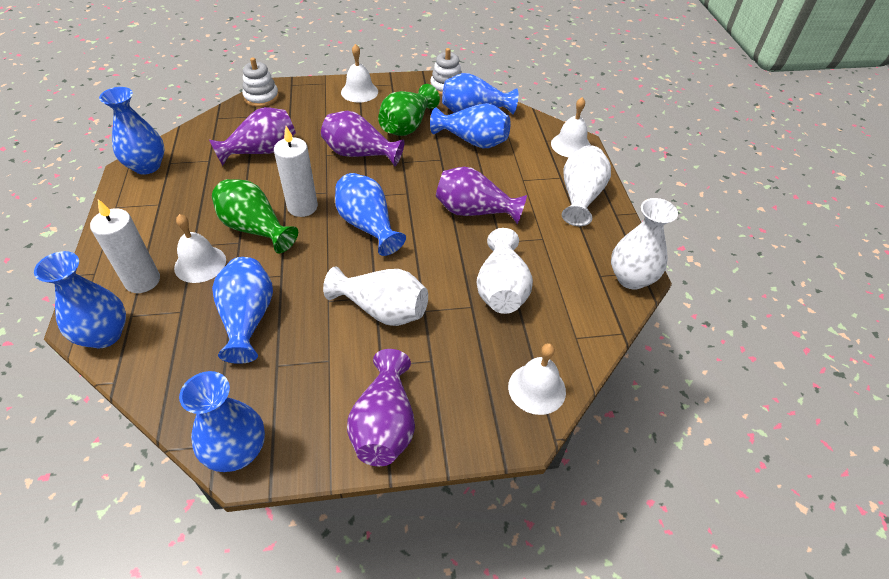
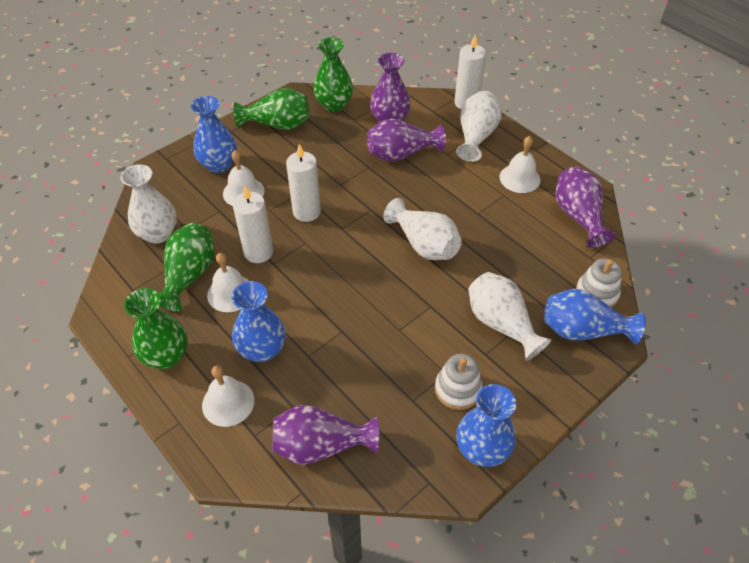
blue vase: [34,251,126,348] [99,87,165,175] [179,371,265,472] [212,257,273,364] [335,173,406,256] [430,103,511,148] [442,73,518,114] = 7 -> [191,96,237,173] [232,281,286,362] [457,384,516,467] [544,289,646,344] = 4
green vase: [212,179,298,253] [378,84,440,136] = 2 -> [124,288,188,369] [159,223,215,311] [233,88,310,130] [313,37,353,112] = 4
white candle: [90,199,160,293] [274,126,318,217] = 2 -> [233,186,273,263] [286,144,321,222] [454,34,486,109] = 3

